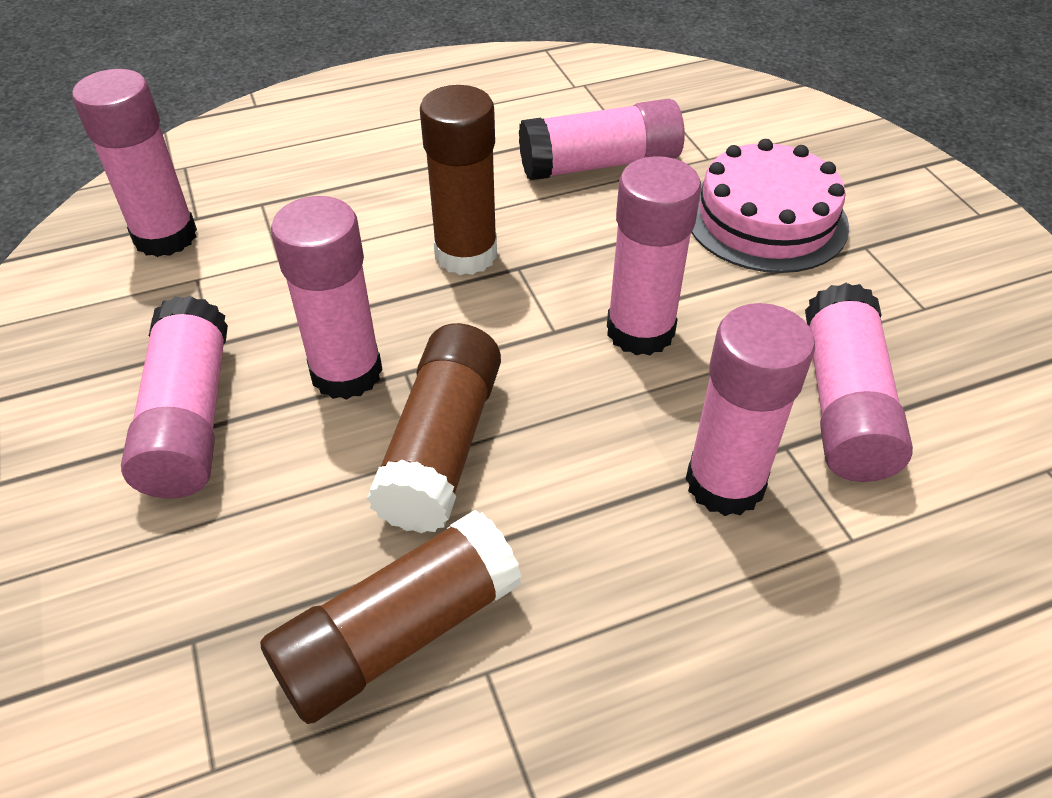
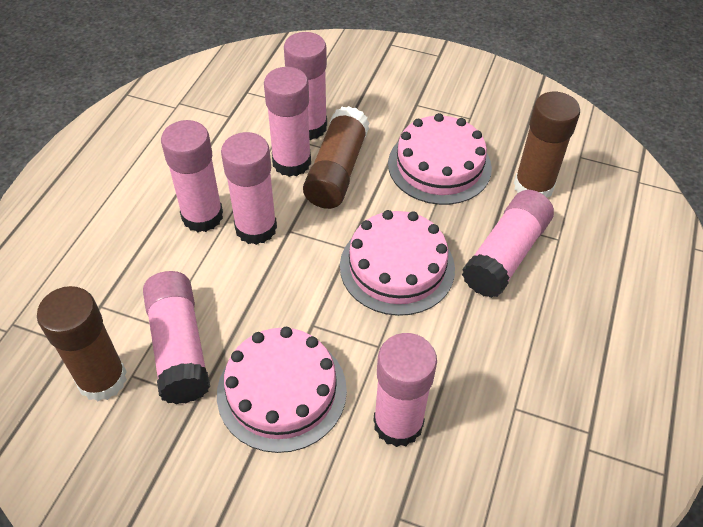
pink cake: [691,139,849,273] = 1 -> [217,327,347,453] [340,210,455,316] [388,113,492,205] = 3

